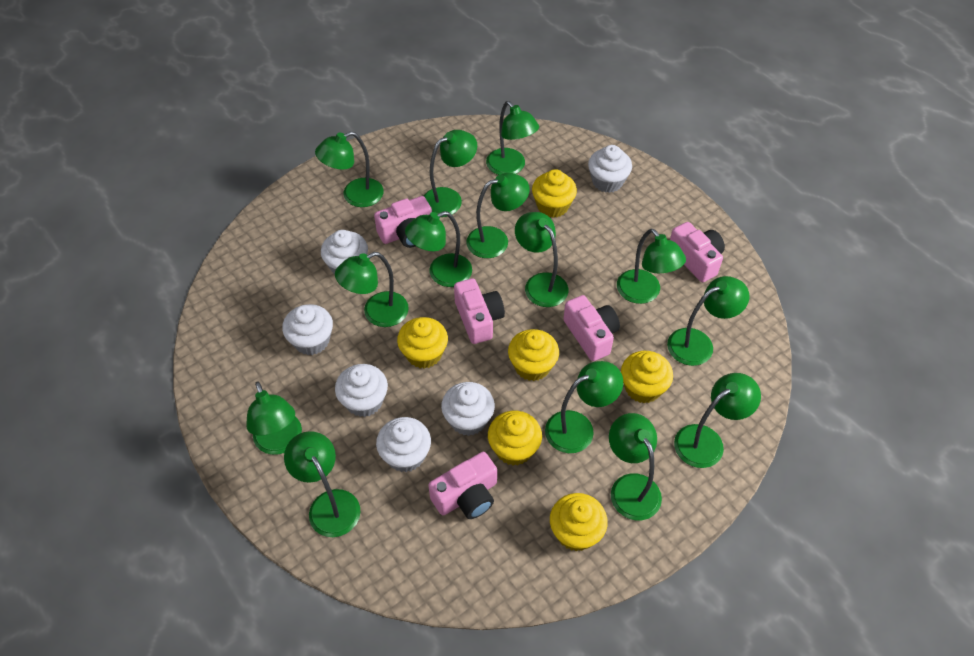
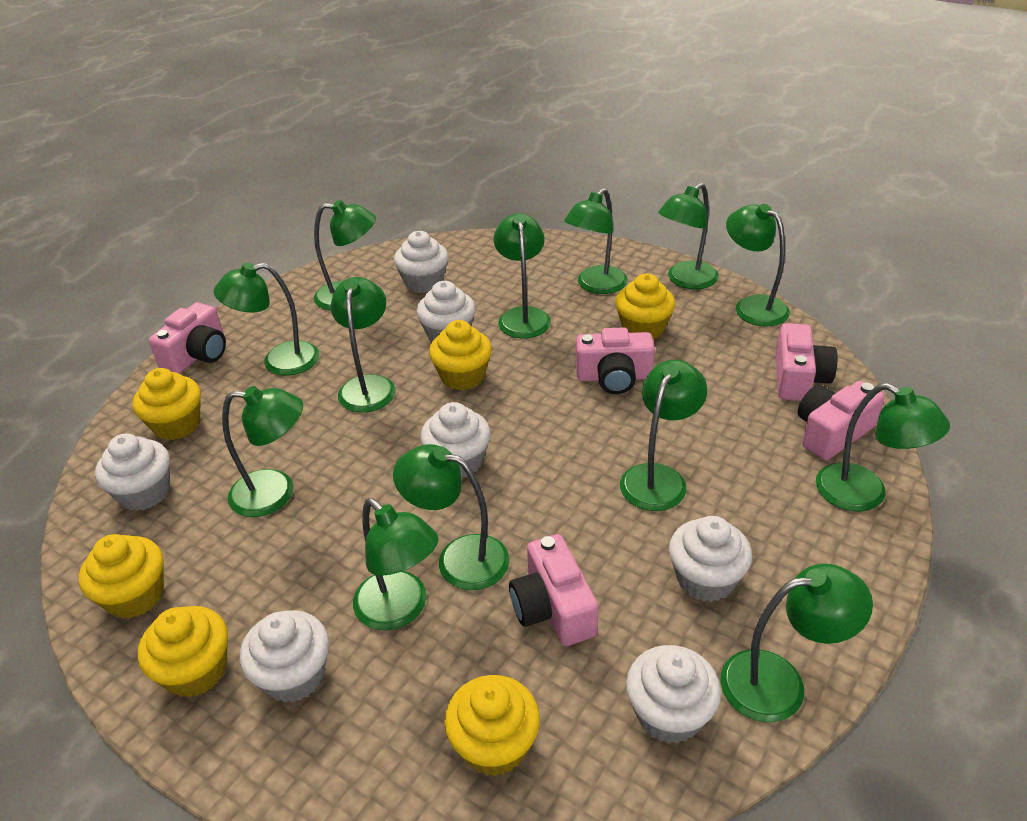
green lamp: [246,382,302,455] [284,431,361,537] [315,131,384,207] [335,252,409,327] [405,211,472,287] [423,130,477,217] [466,173,530,258] [486,101,539,175] [515,212,568,307] [545,361,623,453] [609,413,662,520] [617,229,686,304] [667,276,749,366] [674,373,761,468] = 14 -> [214,263,319,376] [222,386,303,517] [314,200,376,310] [331,277,395,413] [353,498,438,631] [393,444,510,590] [494,213,551,338] [564,188,628,294] [620,360,707,511] [658,183,719,289] [720,564,873,722] [726,204,790,326] [816,383,950,512] = 13
white cupcake: [282,304,333,355] [321,230,368,275] [335,364,388,417] [376,417,431,472] [441,382,495,436] [588,145,632,193] = 6 -> [95,434,170,511] [240,610,329,703] [394,231,448,293] [416,281,476,342] [420,402,491,479] [626,645,721,743] [669,516,752,602] = 7

